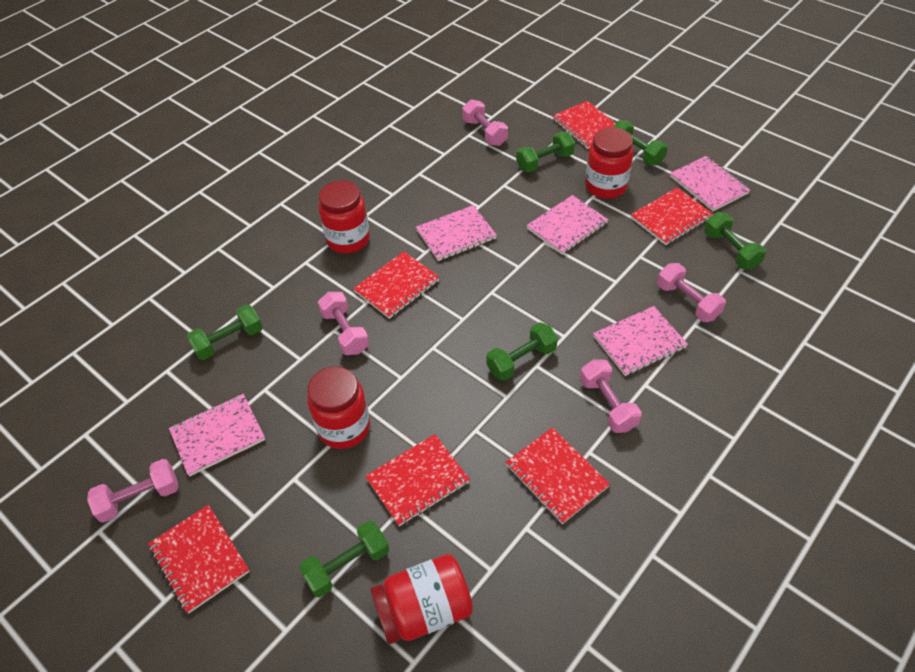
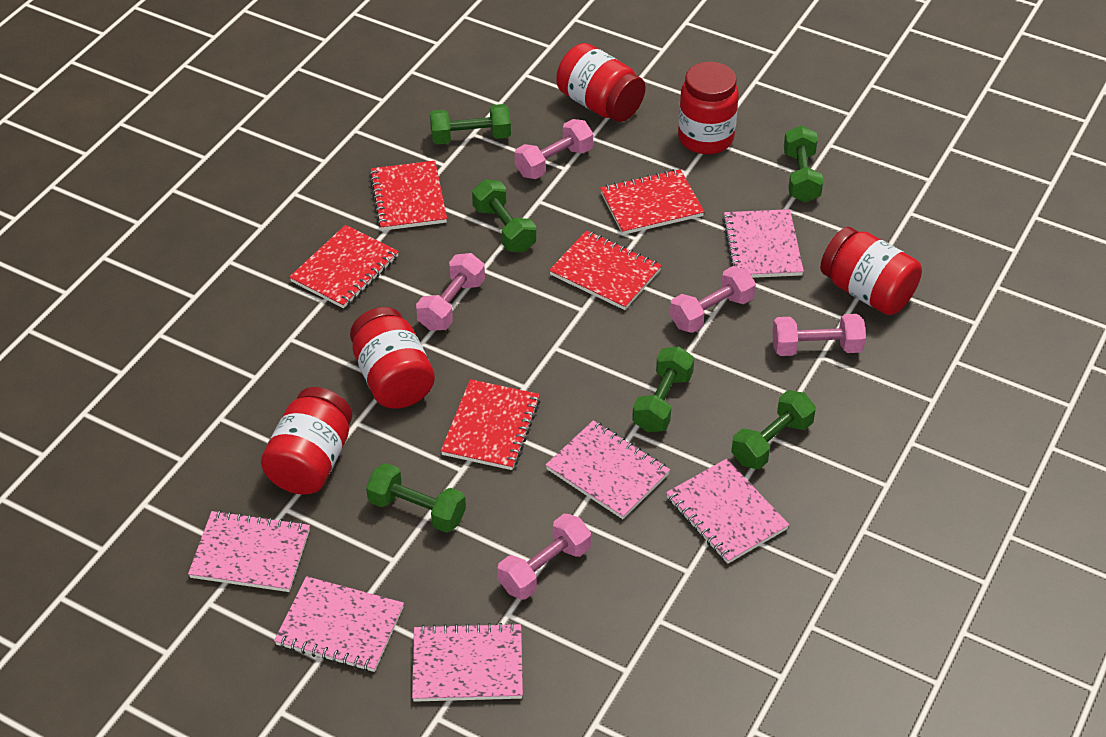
pink notebook: [169,394,265,476] [416,205,497,261] [526,195,608,254] [593,306,688,376] [670,156,750,211] = 5 -> [188,510,310,592] [274,576,404,672] [412,622,523,702] [546,420,670,519] [666,459,789,564] [722,209,804,278] = 6
red jar: [307,366,370,449] [318,180,370,254] [370,554,473,644] [585,127,634,199] = 4 -> [261,387,352,495] [350,307,435,408] [556,43,646,122] [678,62,739,154] [820,227,922,315] = 5
red notebook: [148,505,250,614] [353,251,440,319] [365,434,470,526] [506,428,610,524] [552,101,616,149] [630,188,713,245] = 6 -> [289,225,399,308] [369,161,447,231] [441,379,540,470] [549,230,662,310] [600,169,704,235] = 5

